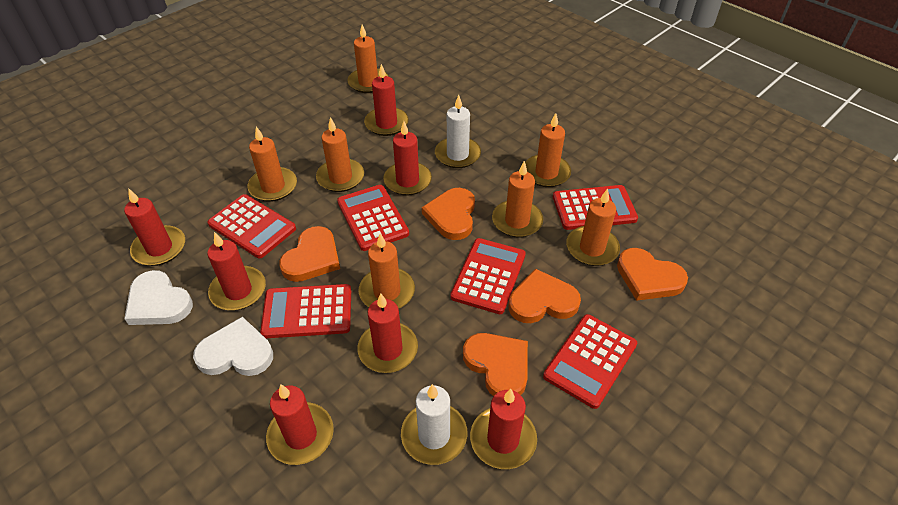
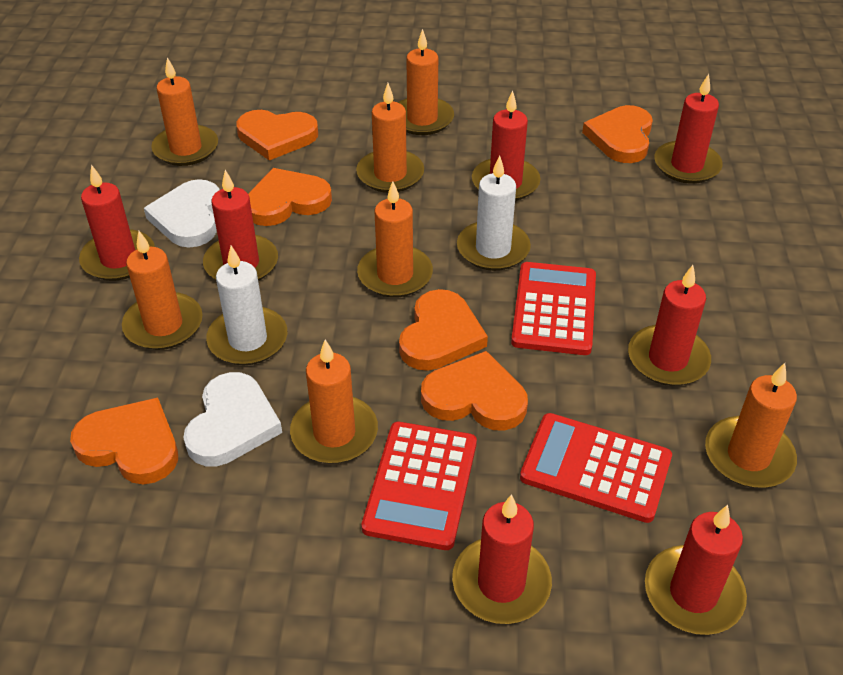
orange heart: [279,226,340,282] [422,188,475,240] [463,333,528,396] [509,269,581,323] [617,248,688,301] = 5 -> [70,398,178,484] [236,110,318,160] [248,168,332,226] [399,289,488,371] [421,351,528,430] [582,105,653,163] = 6
red calculator: [207,194,296,258] [260,284,351,338] [337,185,409,251] [451,238,526,314] [543,314,637,409] [553,185,638,230] = 6 -> [361,422,477,550] [511,262,596,355] [520,413,672,523] = 3

